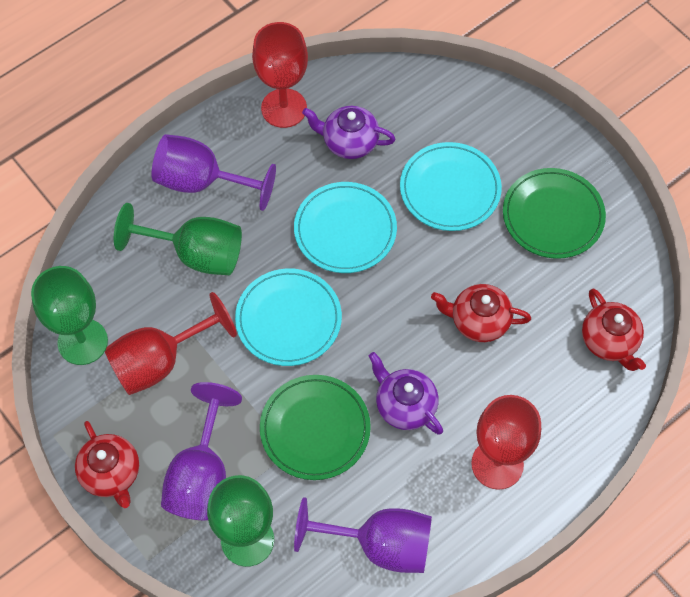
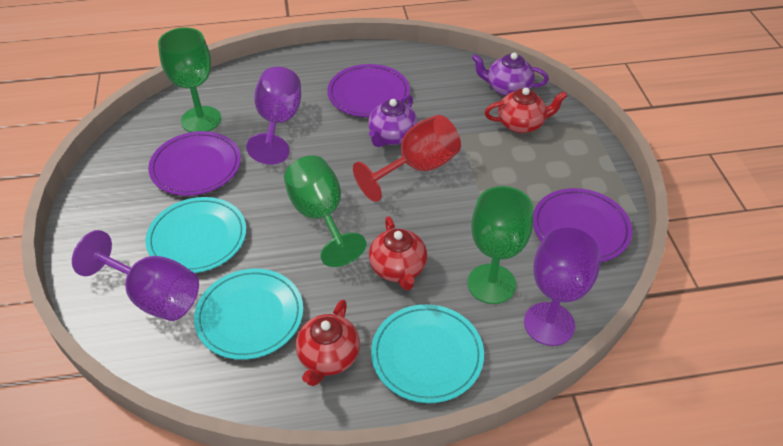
green plate: [260,375,371,480] [503,168,606,259] = 2 -> none = 0
purple plate: none = 0 -> [148,131,241,196] [327,64,410,117] [533,188,632,262] = 3
red goblet: [104,292,237,395] [252,22,308,128] [471,395,541,490] = 3 -> [353,115,461,202] = 1

